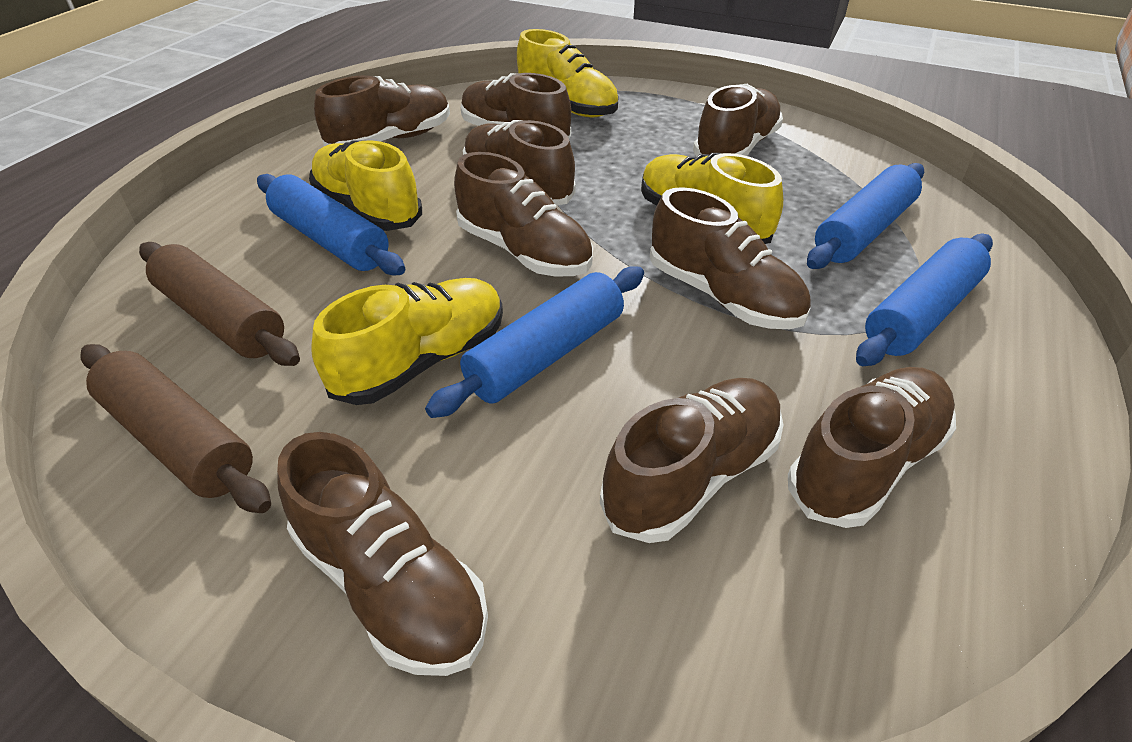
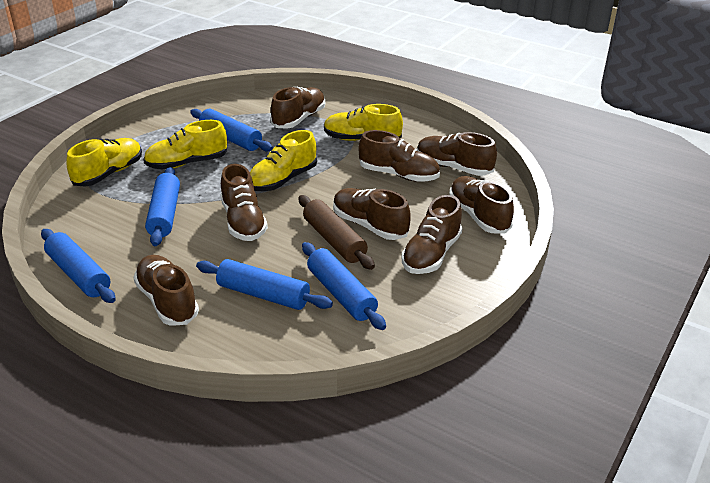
blue rolling pin: [257,174,405,275] [425,266,644,418] [807,163,924,269] [856,234,993,366] = 4 -> [41,229,115,303] [145,167,180,246] [190,109,273,152] [196,259,333,310] [302,242,386,330] = 5
brown rolling pin: [81,344,271,513] [139,242,300,366] = 2 -> [298,195,375,270] = 1
brown shoe: [277,432,488,676] [314,75,450,146] [454,152,593,276] [461,73,571,138] [463,120,576,205] [600,378,783,543] [650,187,811,329] [693,84,783,156] [788,367,956,528] = 9 -> [133,255,199,326] [220,164,268,241] [270,87,325,129] [333,188,411,240] [359,130,440,182] [402,195,462,274] [417,132,497,176] [449,176,514,234] = 8

